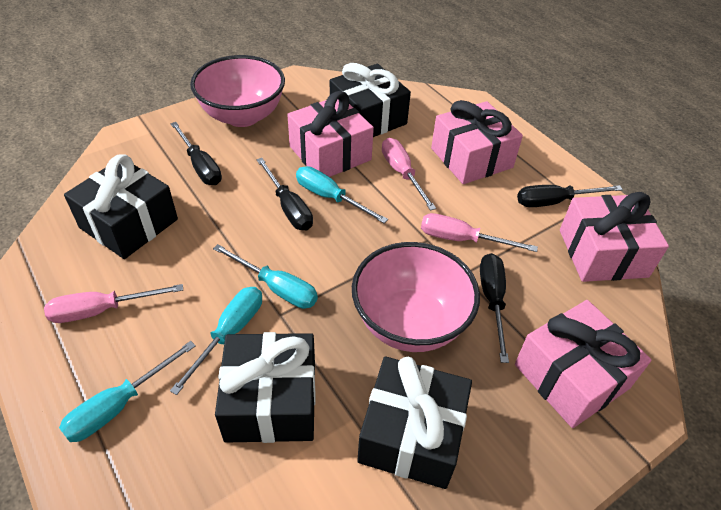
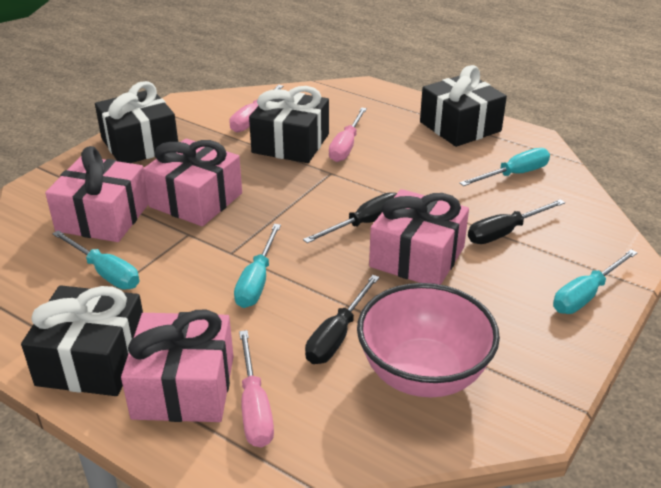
black screwdriver: [171,122,222,185] [256,158,313,230] [480,253,509,363] [517,185,623,207] = 4 -> [303,192,397,243] [305,275,380,364] [468,199,565,244] = 3
pink bowl: [190,55,285,127] [352,242,480,352] = 2 -> [357,283,500,397] = 1

